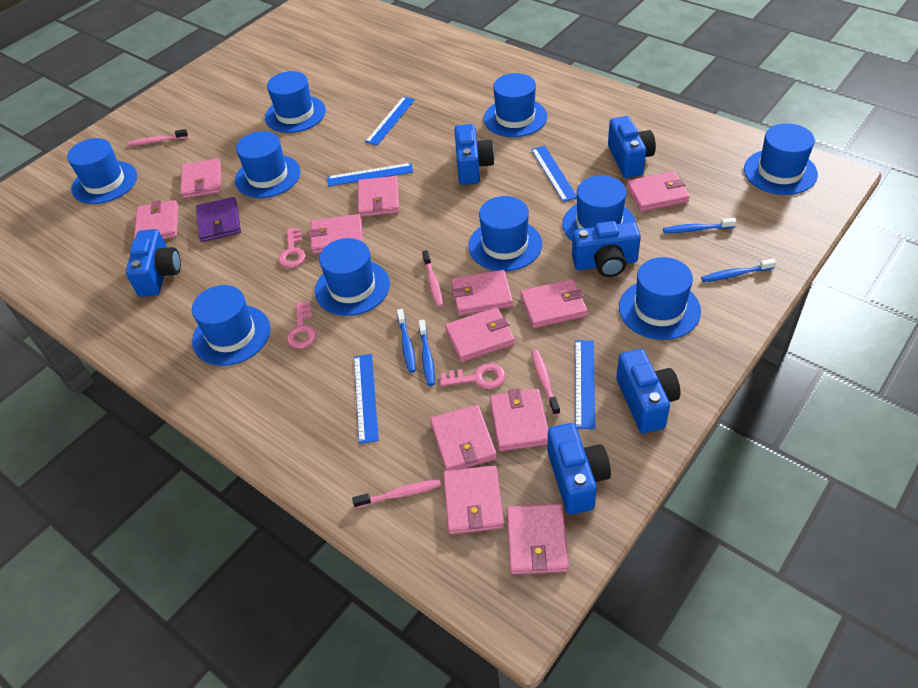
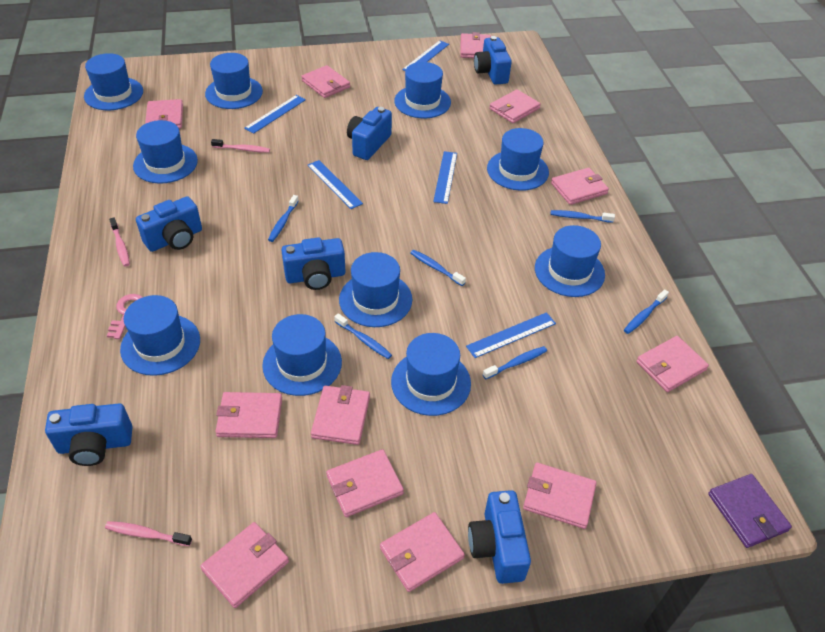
blue toothbrush: [397,309,416,373] [419,320,435,386] [663,218,736,233] [701,258,776,282] = 4 -> [268,195,299,242] [334,313,392,359] [410,250,466,286] [483,346,547,379] [551,210,615,223] [624,289,669,334] = 6
pink key: [279,228,306,268] [287,302,317,349] [440,363,505,389] = 3 -> [107,294,143,339] = 1
pink toothbrush: [128,129,188,146] [352,479,441,508] [422,250,444,307] [531,350,560,415] = 4 -> [105,521,192,546] [109,217,130,266] [211,139,270,153] = 3

